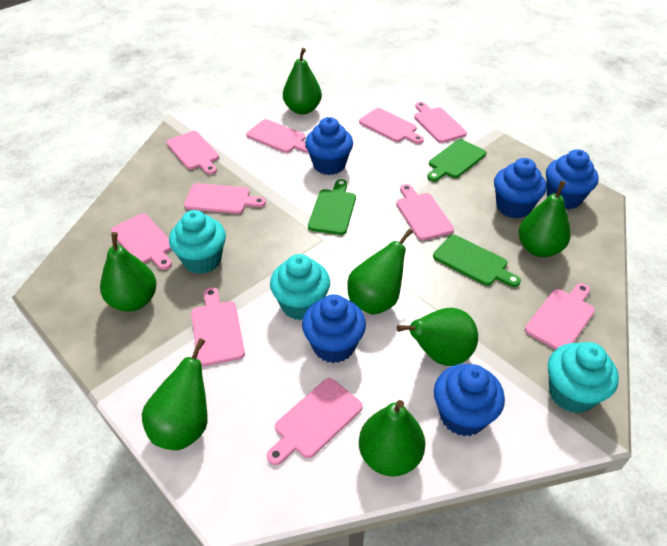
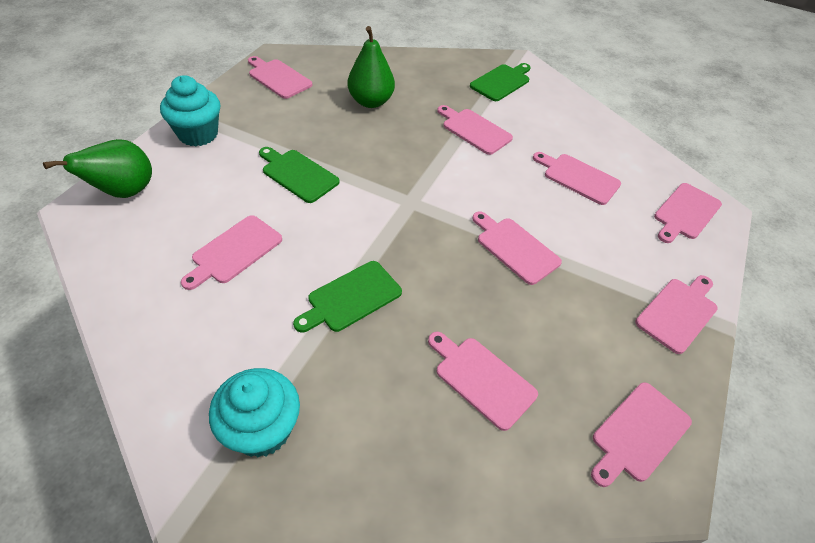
blue cupcake: [302,294,366,363] [305,117,353,175] [434,364,505,436] [494,158,547,219] [546,149,599,209] = 5 -> none = 0
green pear: [100,232,157,311] [142,338,208,450] [283,48,322,115] [347,229,413,315] [359,400,425,477] [397,308,478,366] [518,181,571,257] = 7 -> [43,139,152,198] [348,26,395,108] = 2
pink cutting board: [111,214,172,270] [166,131,219,175] [184,183,266,214] [191,287,245,366] [246,119,309,153] [267,378,363,465] [359,108,424,144] [396,184,454,241] [414,102,467,143] [525,283,595,350] = 10 -> [181,215,282,290] [248,56,312,99] [428,332,538,431] [437,105,513,155] [472,211,562,285] [533,152,621,205] [591,382,692,487] [635,275,718,354] [654,183,722,243] = 9
turquoise cupcake: [169,210,226,274] [270,254,330,320] [548,342,619,413] = 3 -> [160,75,220,146] [209,368,300,458] = 2

